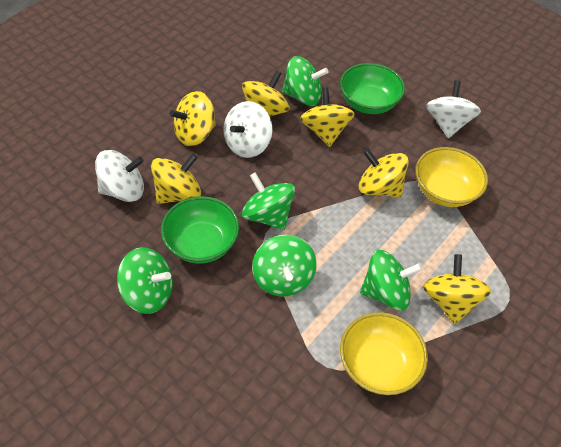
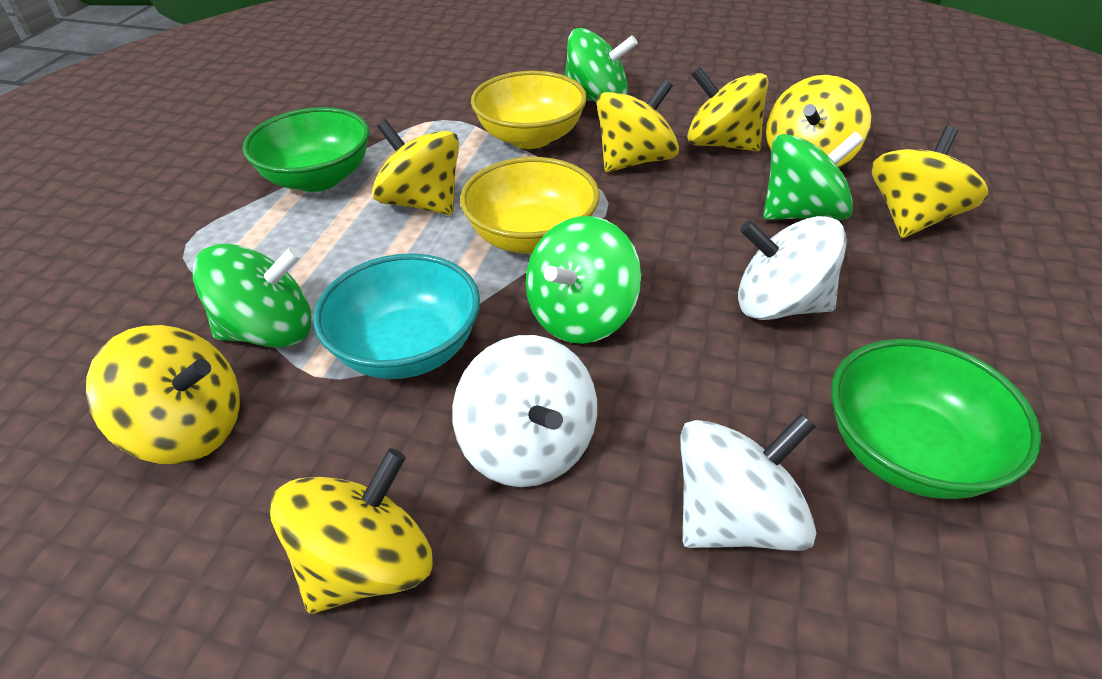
green spinning top: [117,247,173,314] [242,173,295,230] [252,235,317,296] [282,56,329,106] [360,250,423,311] = 5 -> [193,244,312,348] [526,216,641,344] [565,28,638,102] [763,131,864,220] = 4
turquoise bowl: none = 0 -> [313,253,480,379] = 1
yellow spinning top: [151,153,201,204] [169,91,216,146] [242,70,290,117] [300,87,355,147] [359,149,409,198] [423,254,491,324] = 6 -> [86,325,240,464] [270,449,433,614] [372,120,459,215] [597,79,679,172] [687,67,768,151] [766,75,871,168] [871,126,988,238] = 7

